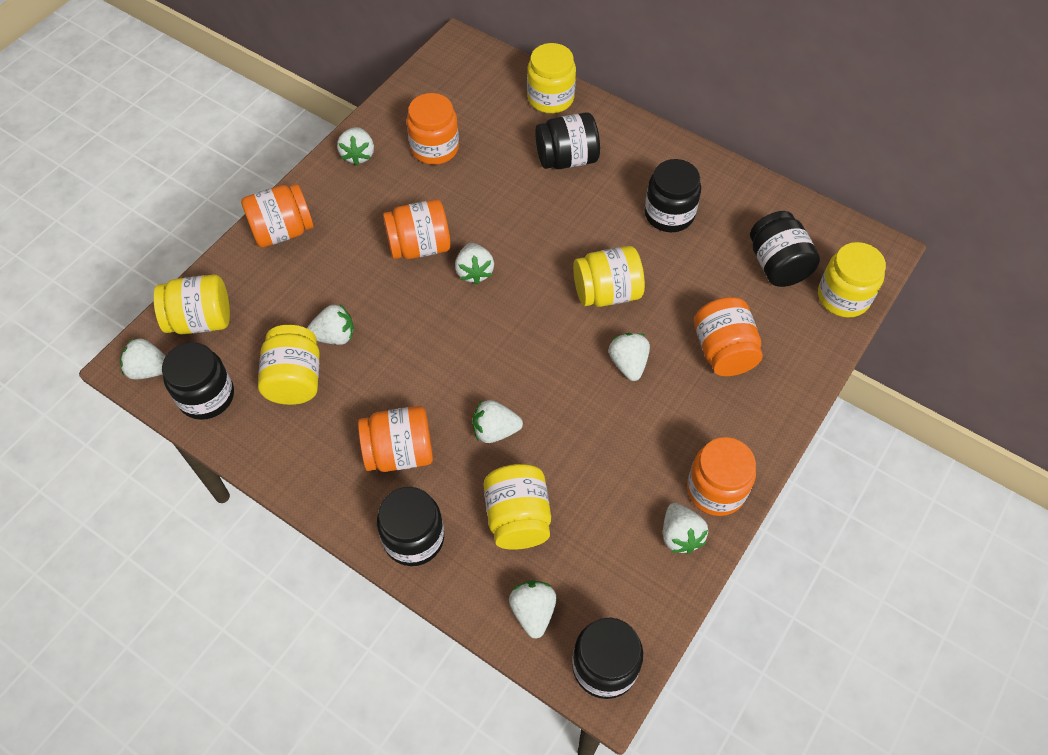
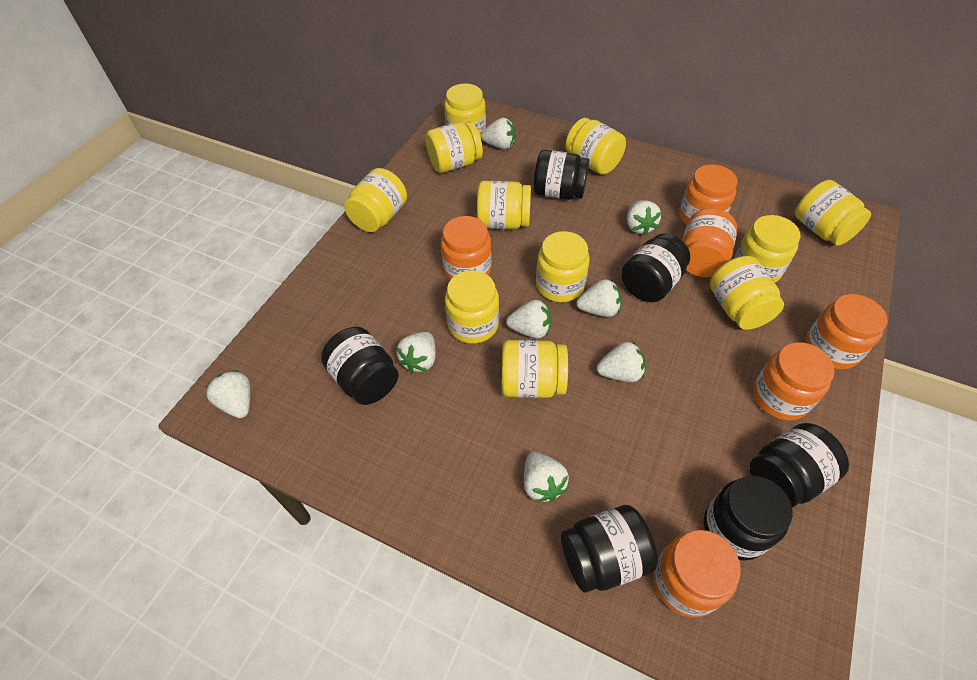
yellow jar: [154,274,230,335] [258,325,320,405] [484,464,551,550] [527,43,576,113] [573,246,645,307] [818,242,886,318] = 6 -> [344,168,407,232] [425,121,483,173] [444,83,486,137] [445,270,499,344] [477,181,531,229] [502,340,568,398] [536,231,590,302] [566,118,626,175] [710,256,784,330] [734,215,801,283] [795,180,871,246] = 11

